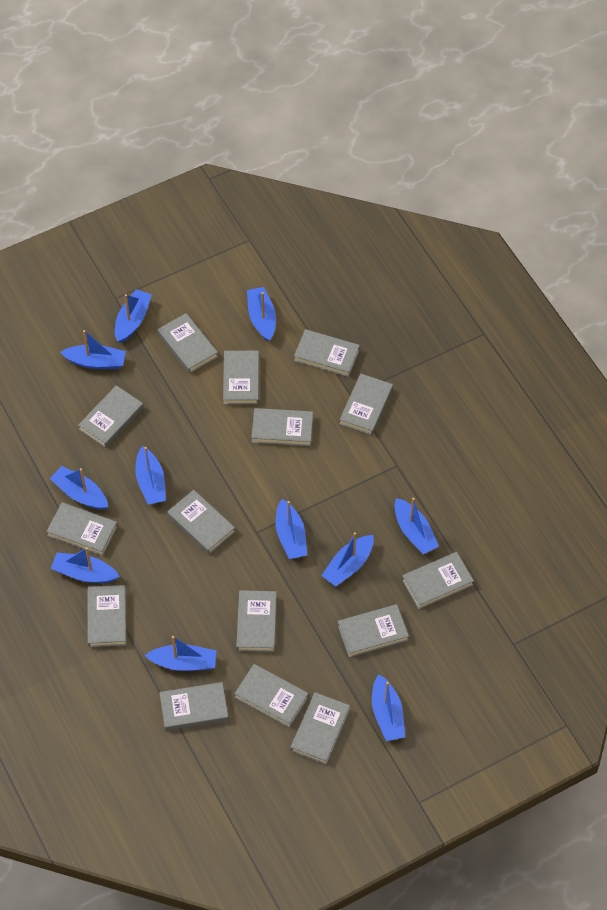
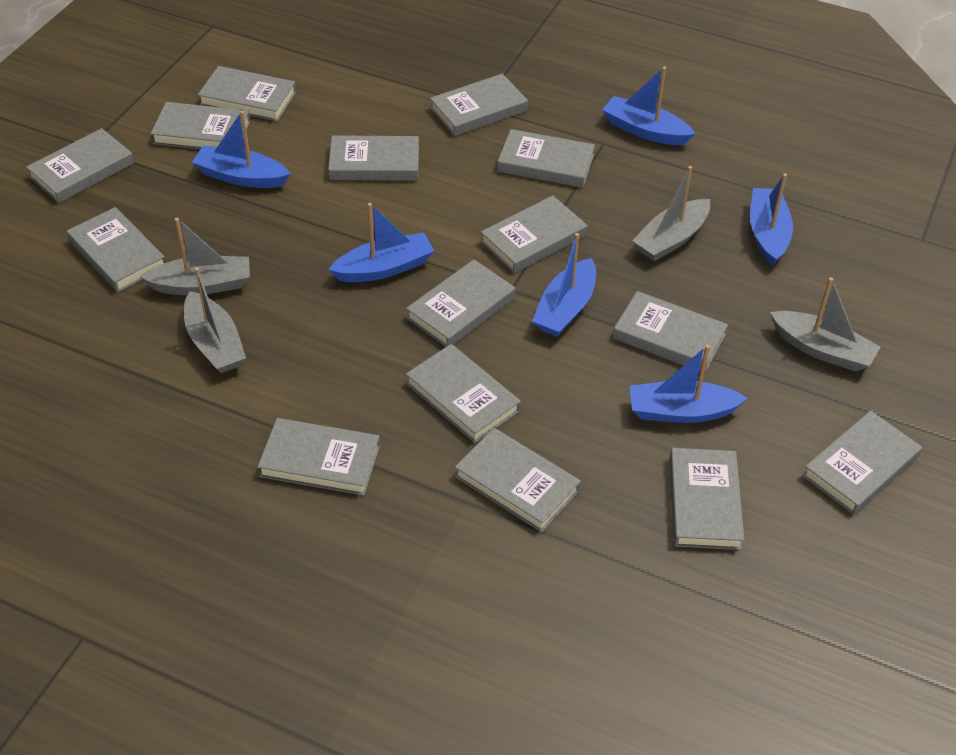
blue boat: [50,466,108,510] [51,547,120,583] [60,330,126,369] [115,289,152,343] [135,446,166,505] [145,636,216,671] [247,287,276,342] [275,499,307,559] [321,532,374,587] [372,674,405,741] [394,498,439,554] = 11 -> [192,111,291,188] [328,203,434,282] [532,233,596,337] [602,66,695,145] [629,345,748,423] [750,173,793,266] = 6
grey boat: none = 0 -> [139,218,250,295] [184,267,246,373] [632,166,710,261] [770,277,880,372] = 4

